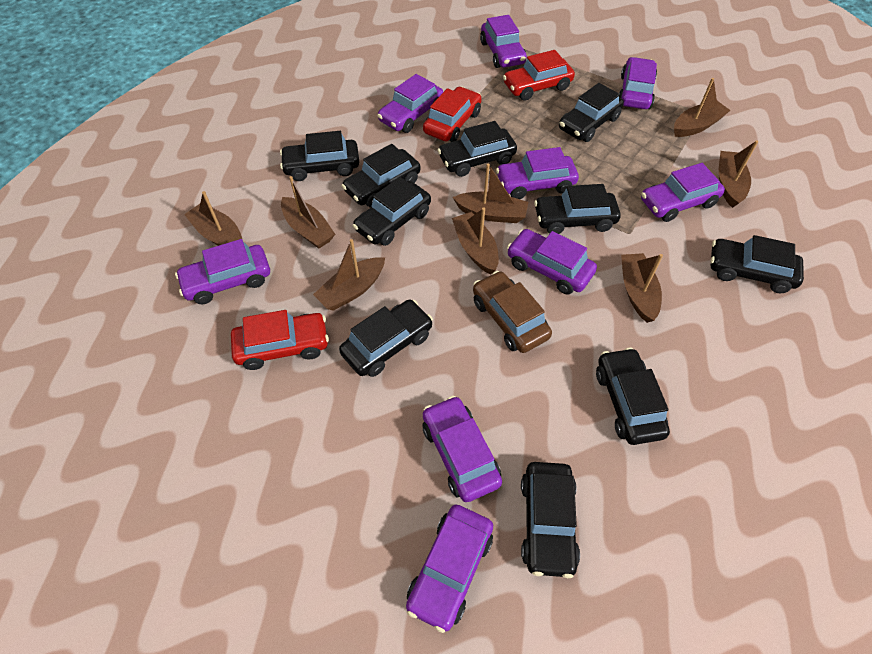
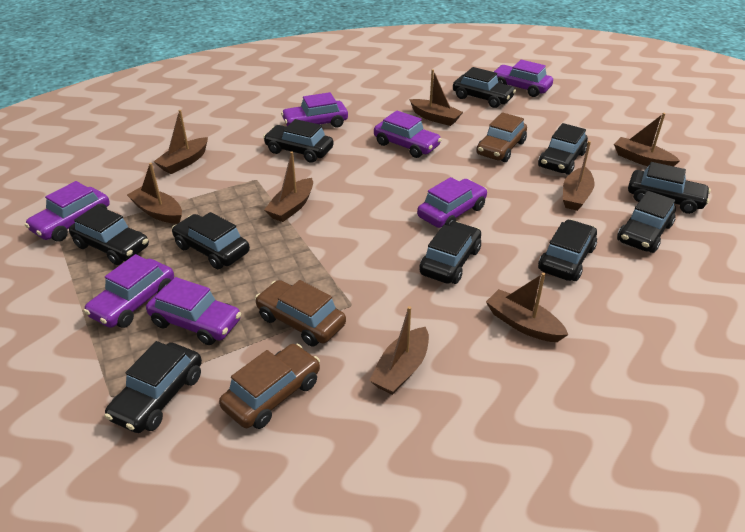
brown car: [473,271,552,353] = 1 -> [219,344,320,429] [255,280,346,347] [476,112,527,162] = 3
purple car: [175,239,270,304] [377,74,443,133] [406,504,493,633] [423,396,502,502] [480,15,527,68] [496,147,579,199] [507,229,597,295] [619,57,657,109] [641,163,725,222] = 9 -> [25,181,110,241] [84,254,174,328] [146,277,241,345] [281,92,348,128] [374,110,442,158] [417,177,487,228] [492,60,553,97] = 7
red car: [231,310,329,370] [423,86,482,142] [503,50,575,101] = 3 -> none = 0

